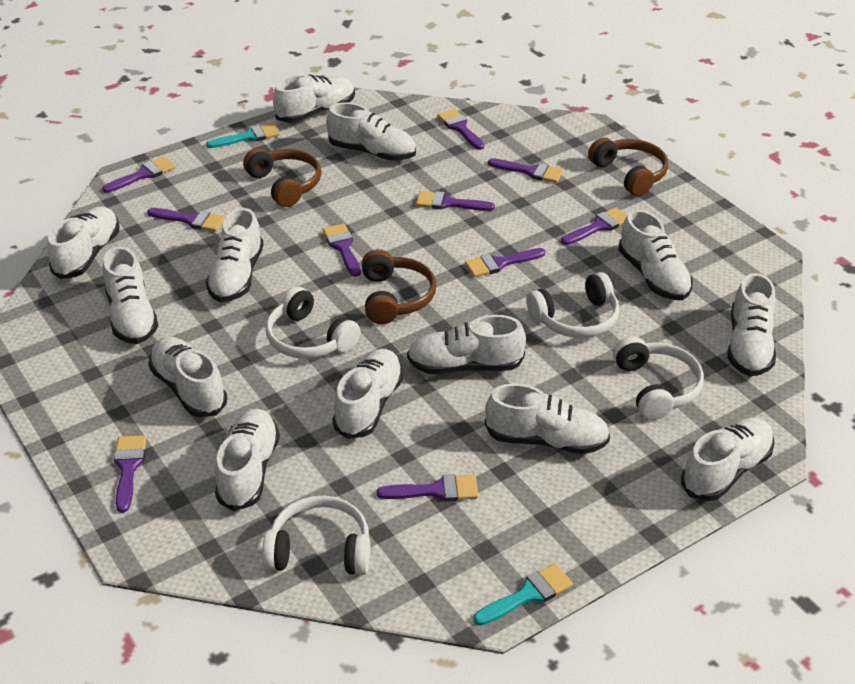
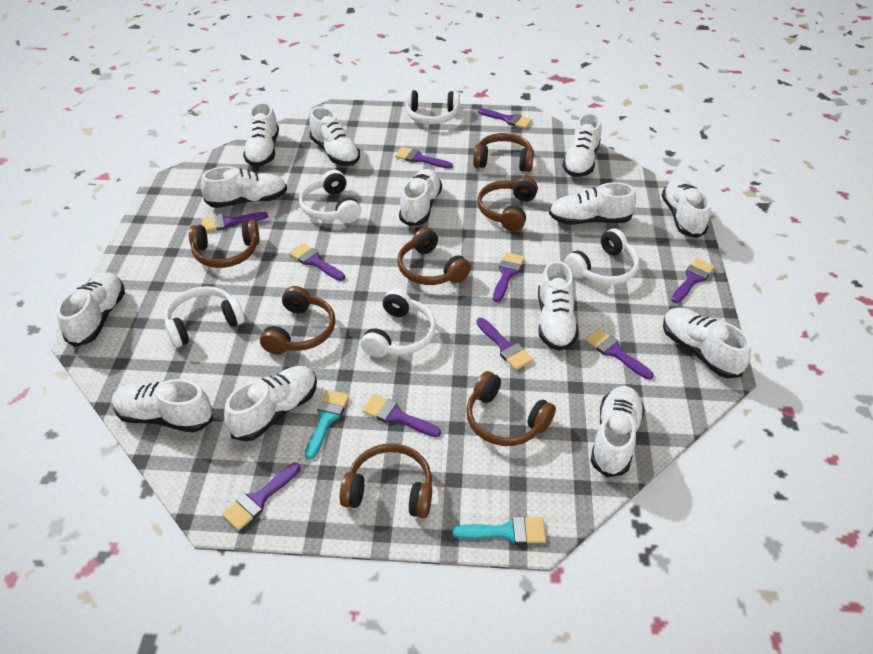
brown headphones: [243,148,321,207] [362,249,436,324] [588,137,668,196] = 3 -> [189,220,260,268] [260,286,335,355] [339,443,432,518] [397,227,471,285] [466,371,556,446] [473,133,534,172] [477,177,538,231] = 7
white headphones: [262,496,370,575] [266,286,360,359] [526,272,619,338] [613,336,704,420] = 4 -> [164,286,245,348] [299,170,361,223] [361,289,436,357] [405,90,460,124] [564,229,639,285] = 5

